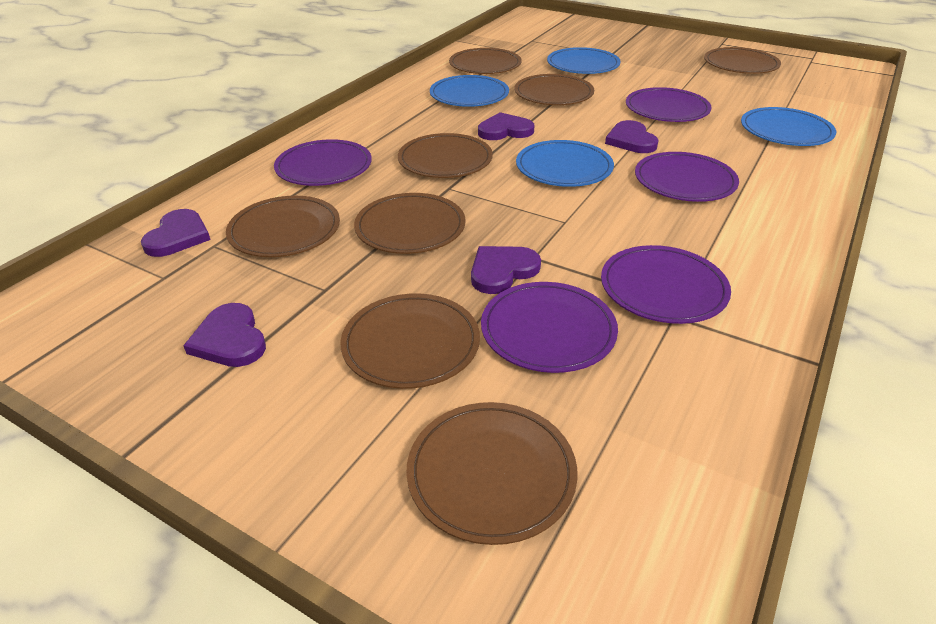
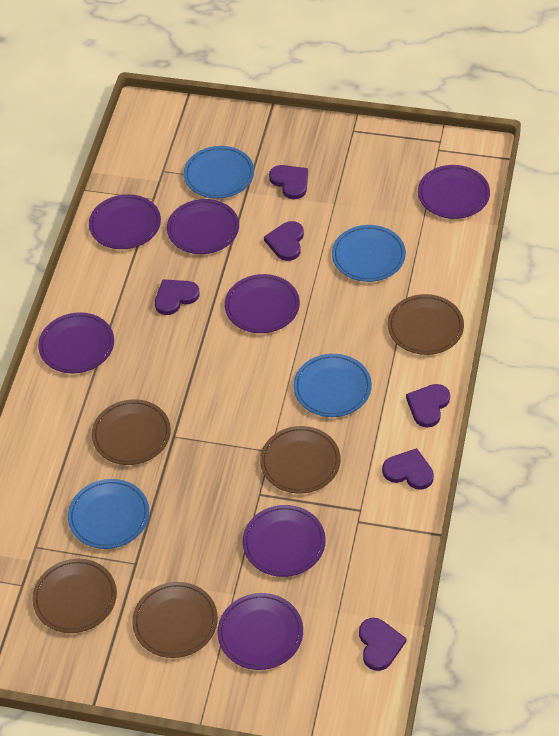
brown plate: [226,196,340,257] [340,293,480,389] [354,193,466,254] [398,133,493,178] [406,402,578,545] [449,48,522,74] [514,74,594,105] [704,47,781,74] = 8 -> [32,559,117,633] [92,399,171,465] [133,582,218,658] [260,426,341,494] [388,294,464,355] = 5
purple heart: [141,209,211,257] [183,303,266,367] [471,246,541,294] [478,112,534,140] [605,120,659,153] = 5 -> [155,279,200,315] [264,221,304,261] [269,165,308,199] [359,618,406,671] [382,448,434,490] [406,384,450,428] = 6
purple plate: [274,139,372,186] [481,282,618,373] [601,245,731,324] [626,87,712,122] [635,152,739,202] = 5 -> [38,312,114,373] [89,194,161,249] [167,199,239,254] [217,593,303,670] [225,274,300,333] [243,505,326,577] [418,165,490,219] = 7

